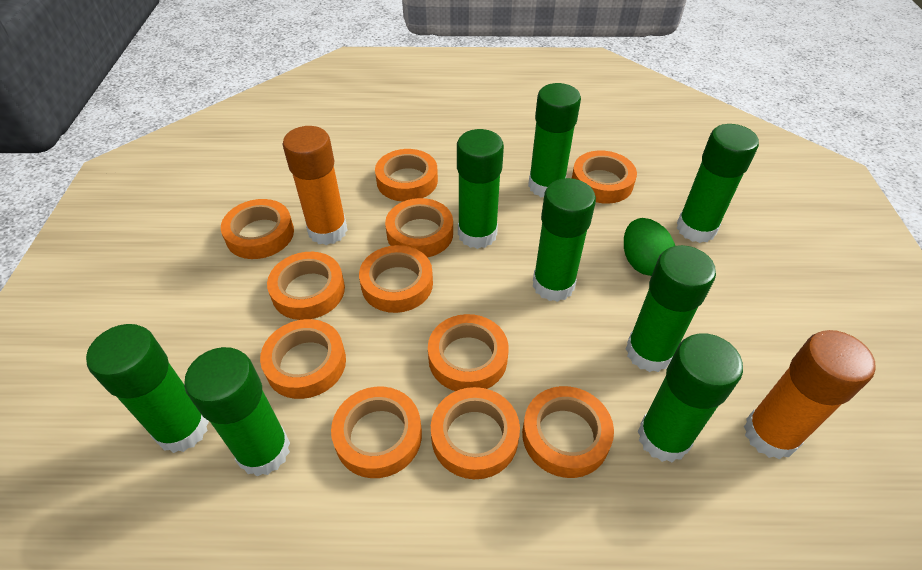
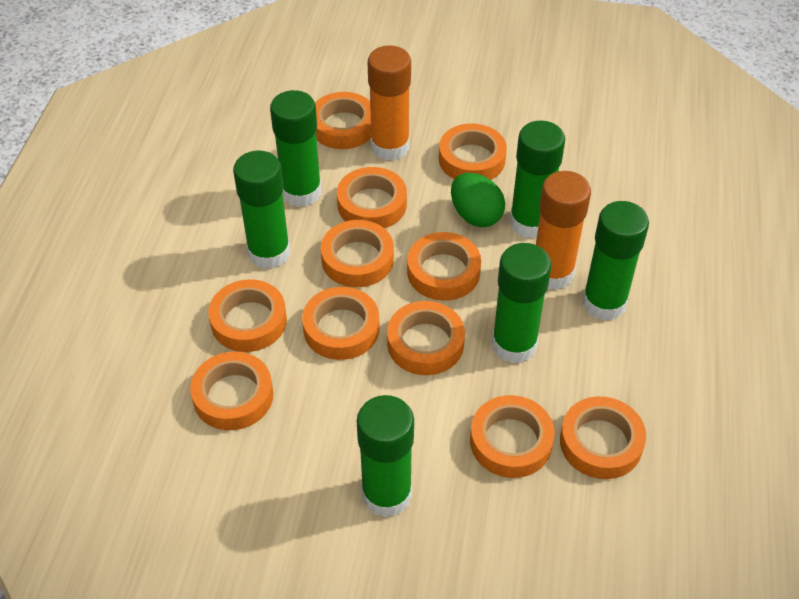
green glue stick: [86,324,209,453] [184,347,290,477] [457,129,504,249] [528,83,581,197] [533,178,596,302] [626,245,716,372] [638,333,743,462] [677,124,759,243] = 8 -> [233,151,290,269] [270,90,322,207] [357,395,414,518] [492,243,552,363] [510,121,565,238] [582,201,649,321] = 6

